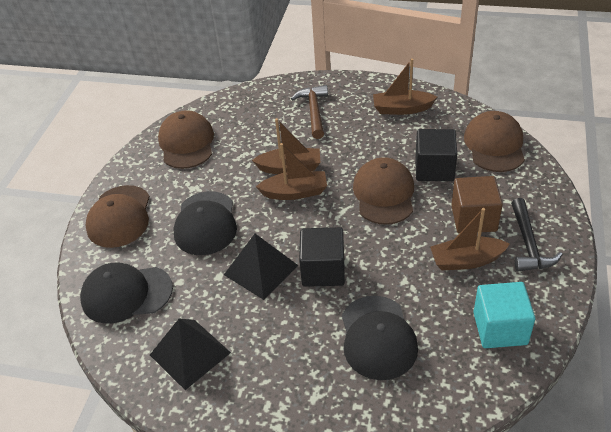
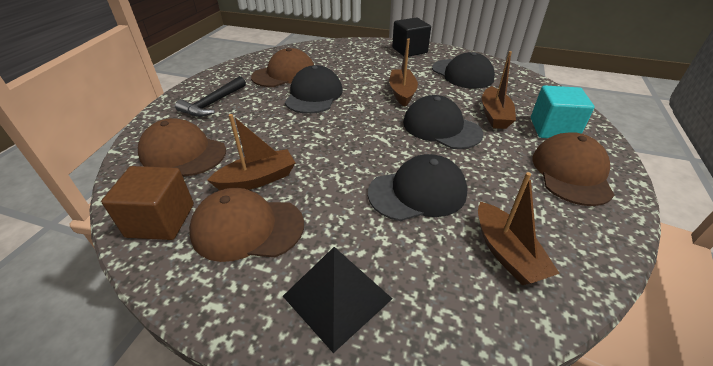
black cap: [80,263,173,324] [173,191,237,255] [342,296,418,380] = 3 -> [285,65,343,114] [368,154,468,221] [403,95,483,149] [432,52,495,89] = 4
black cube: [299,227,345,287] [415,129,457,181] = 2 -> [392,18,431,57] = 1
black pyramid: [150,319,231,390] [224,234,299,300] = 2 -> [283,247,392,353] = 1
brown hammer: [291,85,328,139] = 1 -> none = 0

